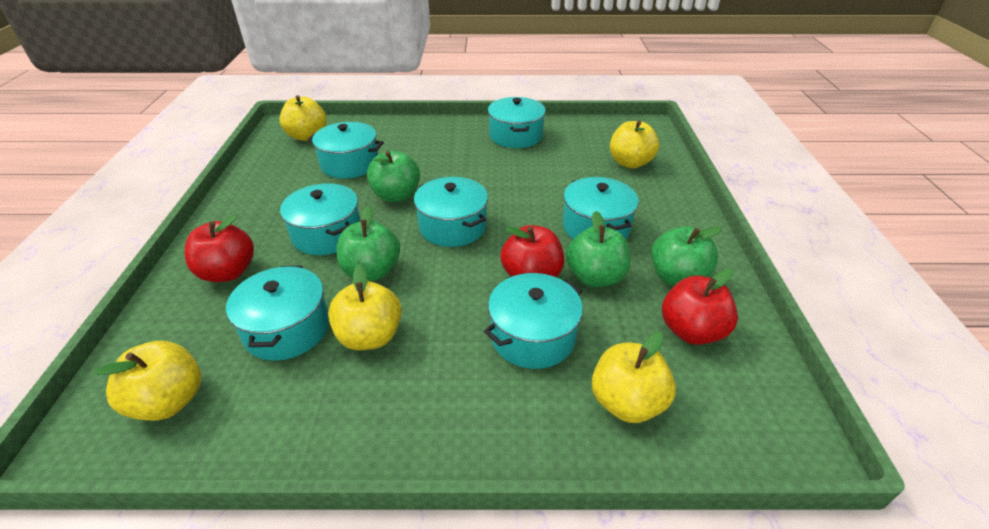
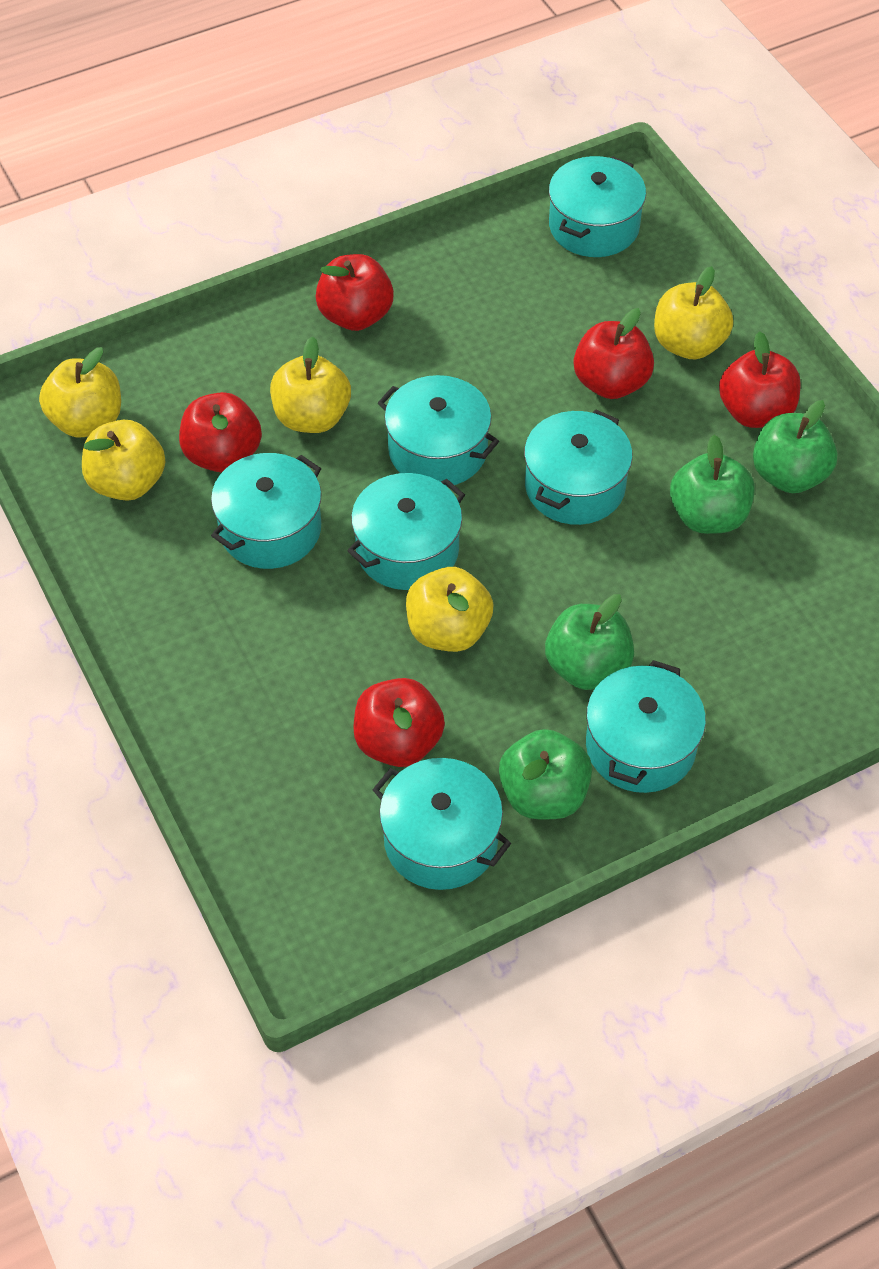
red apple: [184,215,254,282] [500,225,564,277] [662,269,738,345] = 3 -> [179,392,262,473] [315,254,394,331] [353,678,445,767] [574,308,654,399] [719,331,800,428] = 5

